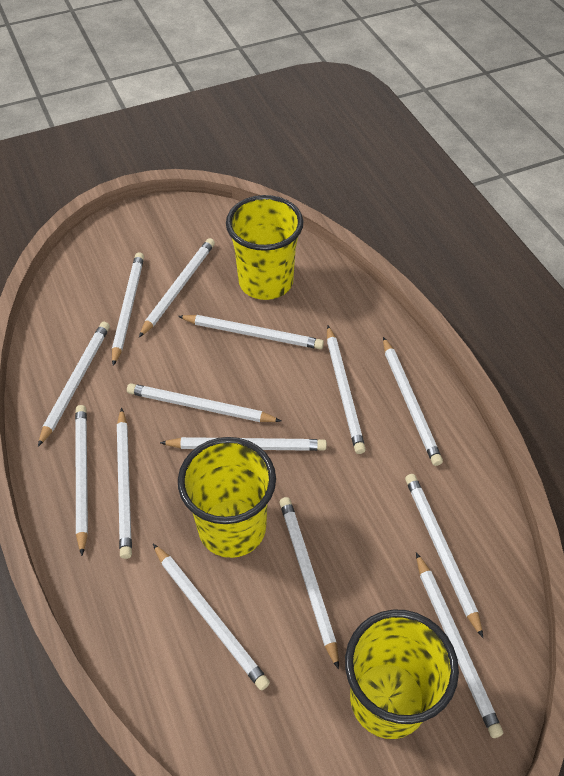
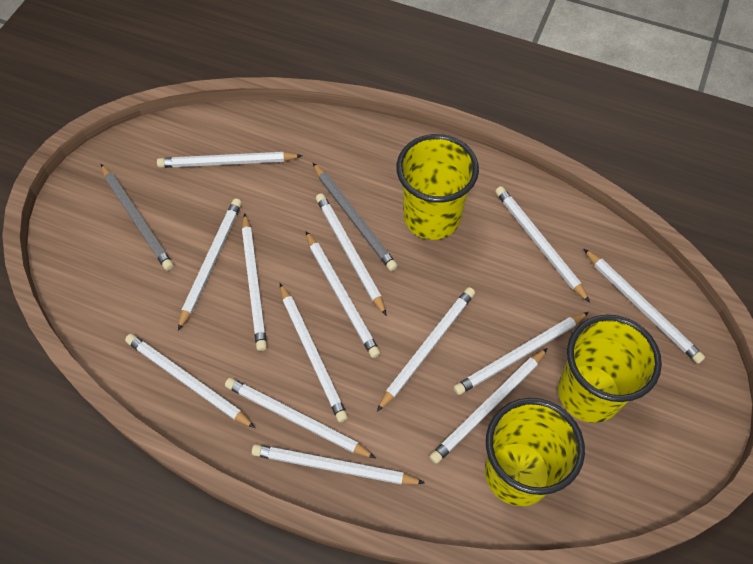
grey pencil: none = 0 -> [101,164,174,271] [313,163,398,271] = 2

